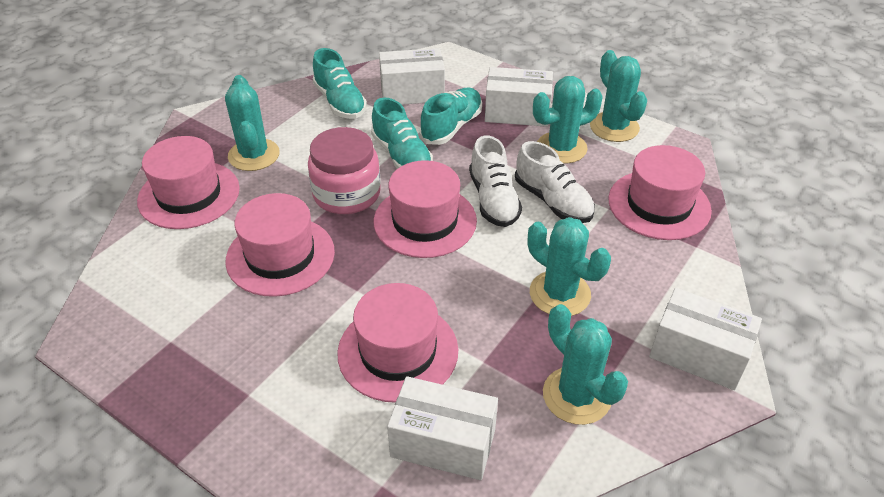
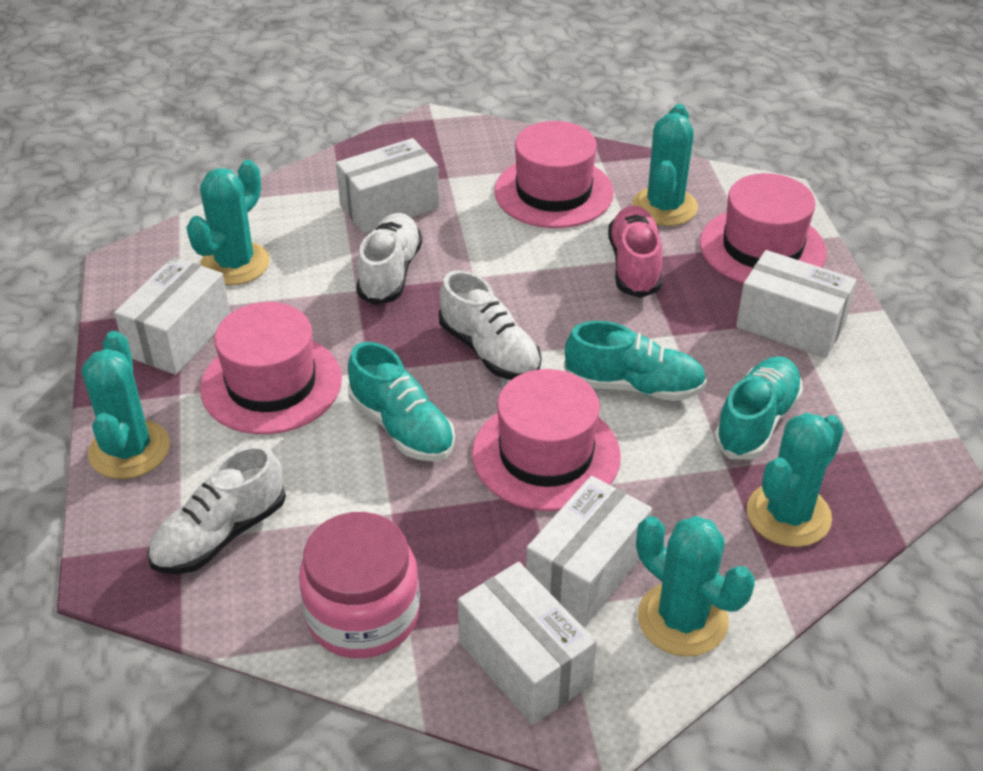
pink hat: [137,136,240,229] [225,193,335,297] [337,283,458,402] [374,160,477,258] [608,145,712,240] = 5 -> [200,302,342,434] [472,369,621,511] [494,121,614,228] [700,173,827,284] = 4
pink shoe: none = 0 -> [608,206,662,298] = 1
white box: [379,48,445,105] [387,376,498,480] [485,67,553,127] [649,288,762,390] = 4 -> [114,257,230,375] [336,138,439,233] [458,562,597,725] [526,476,652,626] [736,250,857,358] = 5
white shoe: [469,135,522,227] [515,141,595,223] = 2 -> [147,445,286,574] [356,213,422,305] [439,270,541,380] = 3

